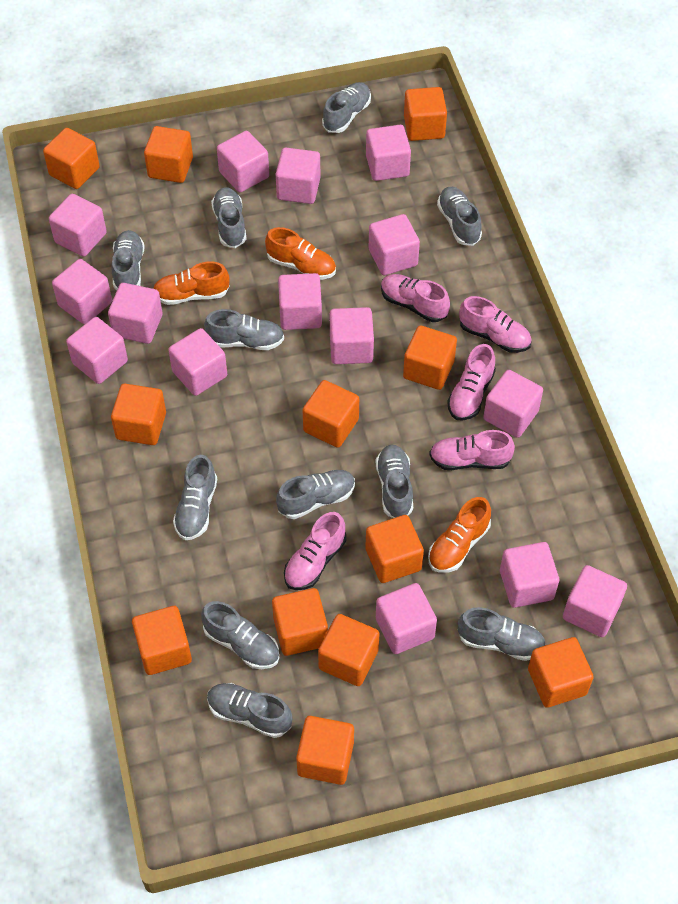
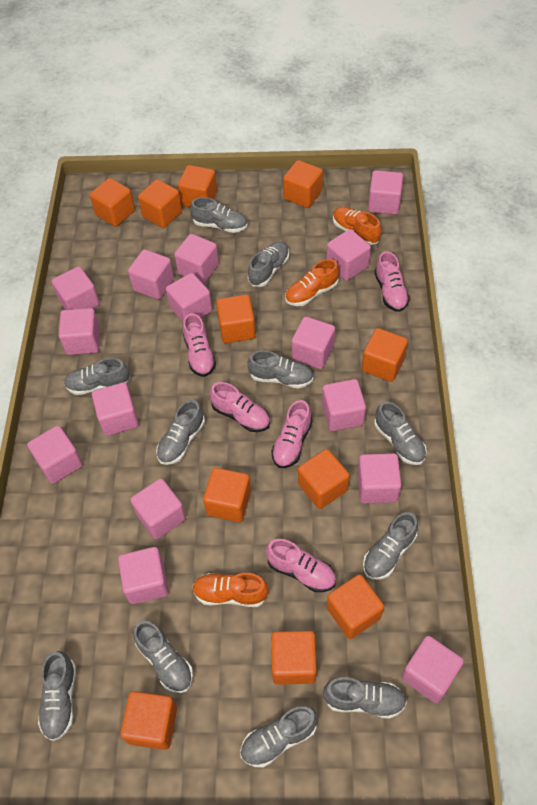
orange cube: [43,128,100,189] [111,384,166,445] [132,606,192,675] [144,126,193,183] [272,588,328,656] [296,716,354,785] [303,380,359,448] [318,614,380,686] [365,515,424,583] [403,325,457,390] [404,87,447,141] [528,637,594,708] = 12 -> [90,178,135,227] [120,691,177,750] [138,179,182,228] [178,165,217,207] [203,468,251,522] [216,295,256,343] [271,631,317,685] [283,160,323,208] [298,449,350,509] [327,574,384,639] [362,328,408,382] = 11

